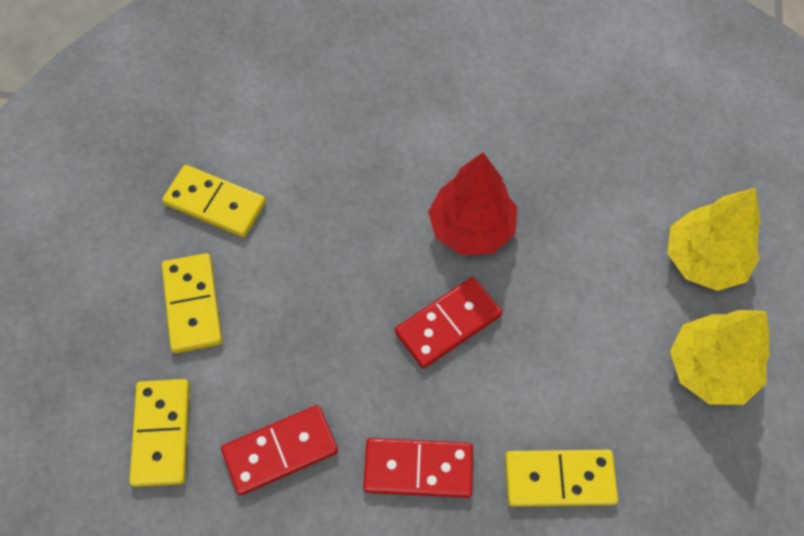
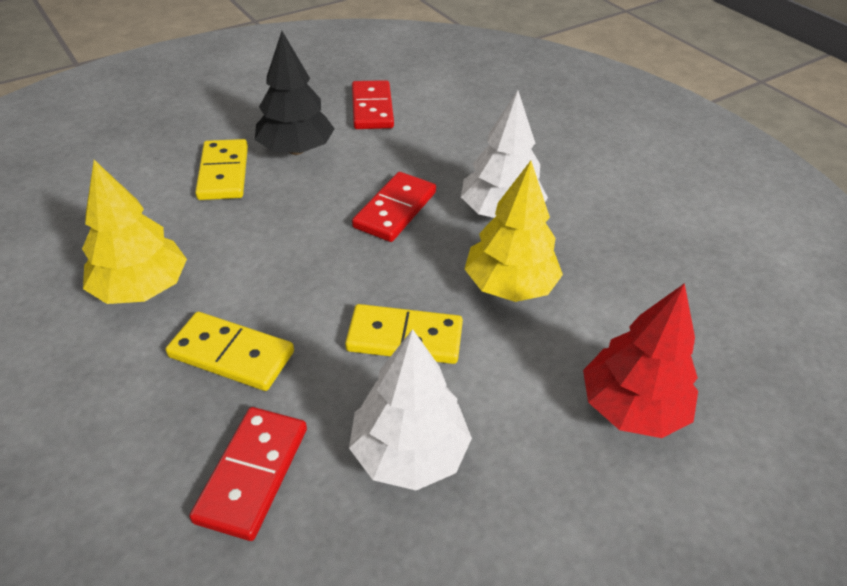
black tree: none = 0 -> [255,31,335,155] = 1
white tree: none = 0 -> [349,329,472,490] [461,90,548,218] = 2
yellow domino: [129,379,190,487] [162,165,266,237] [162,253,222,353] [505,450,618,507] = 4 -> [166,312,294,391] [195,139,248,200] [345,304,463,364] = 3

